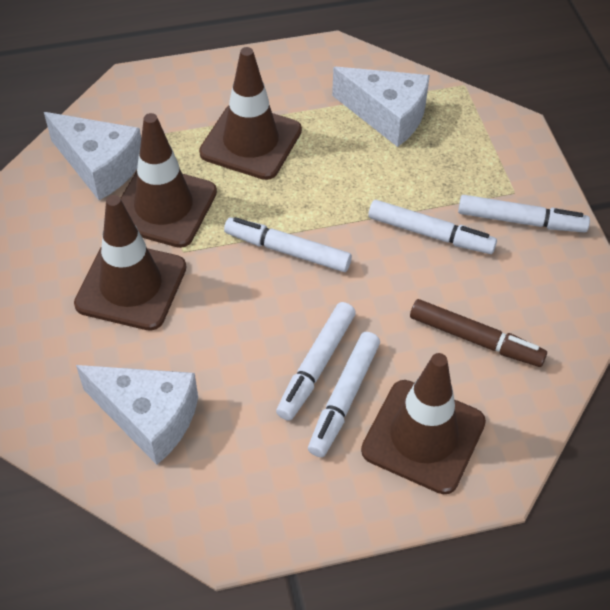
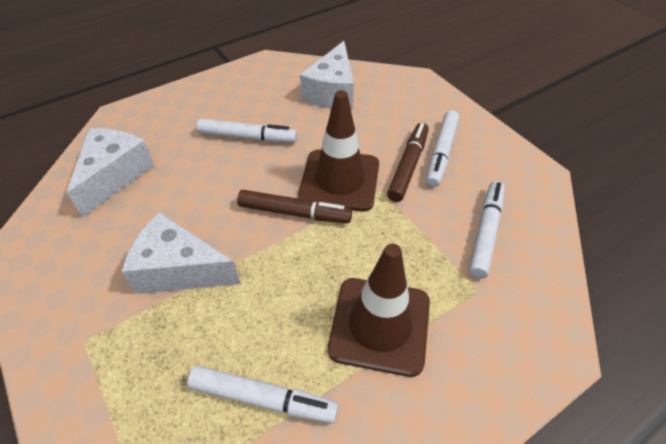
brown marker: [410,299,547,367] = 1 -> [237,190,352,223] [387,123,429,202] = 2
brown traffic cone: [74,195,186,331] [120,113,217,248] [199,47,302,180] [361,353,486,494] = 4 -> [298,90,379,212] [328,244,430,377] = 2
white marker: [224,217,352,272] [276,302,356,421] [308,332,380,457] [368,200,497,254] [458,195,590,232] = 5 -> [187,366,339,423] [197,119,297,143] [426,110,459,187] [469,181,505,279] = 4

